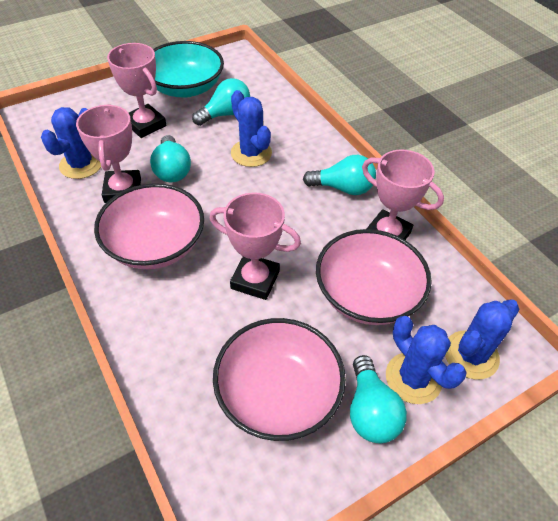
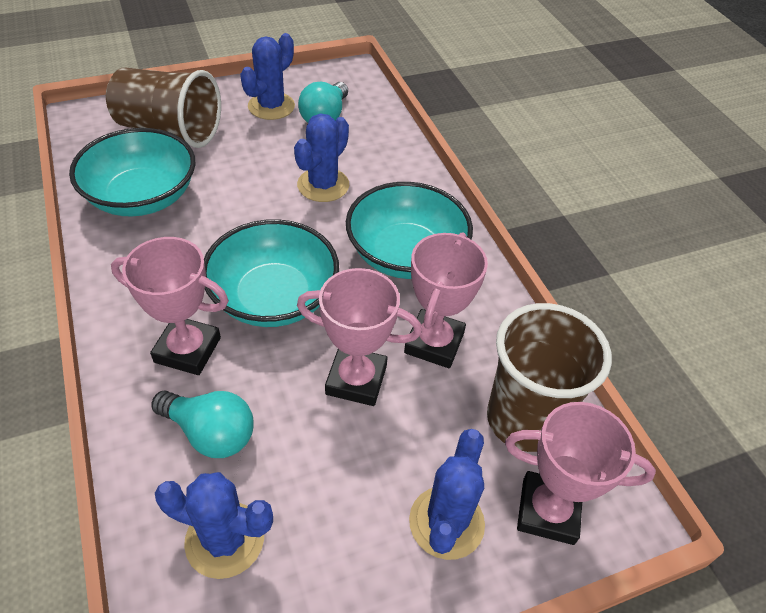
brown cup: none = 0 -> [106,68,221,148] [487,303,612,452] = 2
pink bowl: [94,183,204,270] [213,318,346,441] [316,229,432,325] = 3 -> none = 0
turquoise bowl: [153,41,224,98] = 1 -> [69,128,195,216] [204,219,339,327] [346,182,473,279] = 3
turquoise light bulb: [150,135,191,182] [192,78,250,126] [303,155,376,195] [350,355,407,444] = 4 -> [151,391,254,458] [298,82,348,123] = 2

